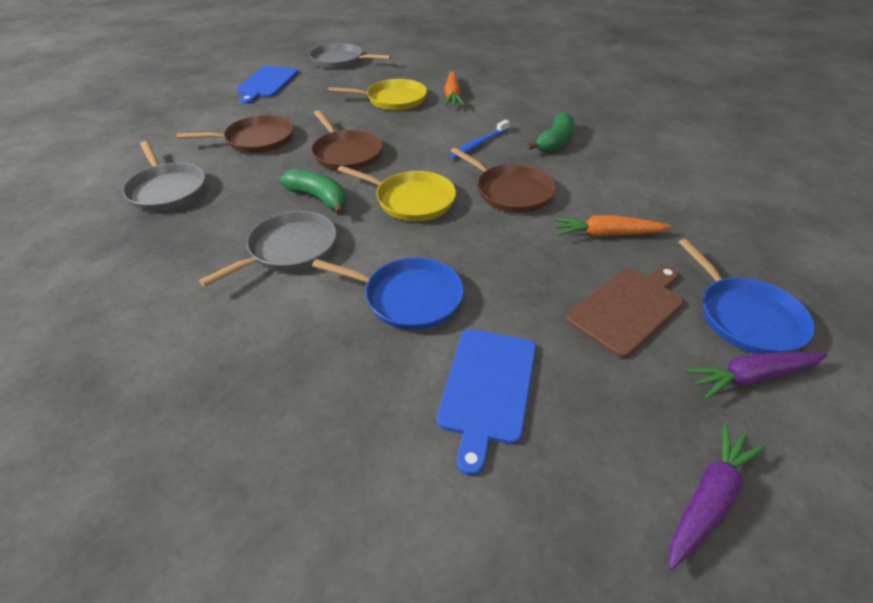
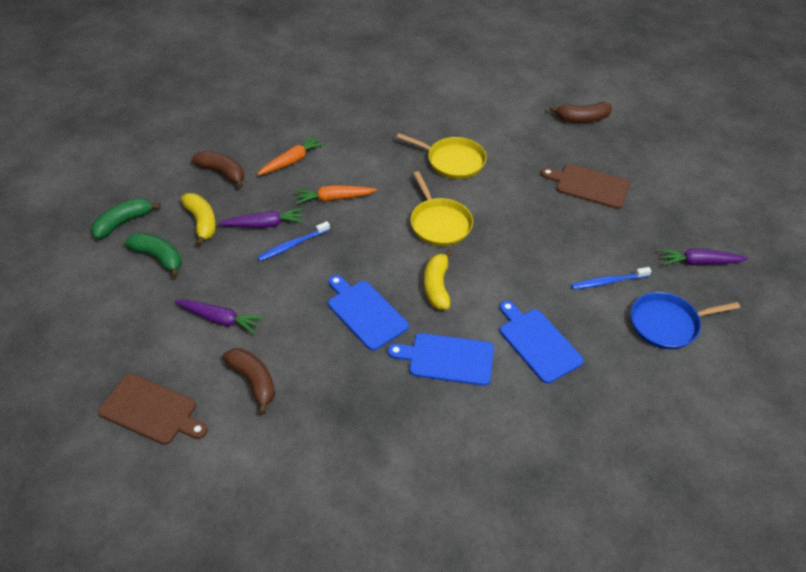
blue cutting board: [236,66,299,104] [437,329,536,476] = 2 -> [328,275,409,351] [388,333,494,386] [500,301,584,384] = 3
blue pan: [312,257,464,330] [678,239,815,354] = 2 -> [631,292,740,349] = 1
blue toothbrush: [450,120,510,159] = 1 -> [258,221,330,261] [571,267,651,290] = 2
brown banana: none = 0 -> [192,151,244,188] [223,348,275,415] [549,102,612,123] = 3
brown cutting board: [566,266,684,358] = 1 -> [98,374,207,445] [541,164,630,209] = 2
brown pan: [177,115,294,153] [311,110,383,171] [451,147,556,213] = 3 -> none = 0
grey pan: [123,141,206,211] [199,211,337,287] [309,43,391,69] = 3 -> none = 0
purple carrot: [669,424,765,570] [685,352,827,399] = 2 -> [175,299,264,334] [218,208,305,228] [659,249,748,265] = 3
yellow banana: none = 0 -> [181,193,216,246] [424,249,453,310] = 2

